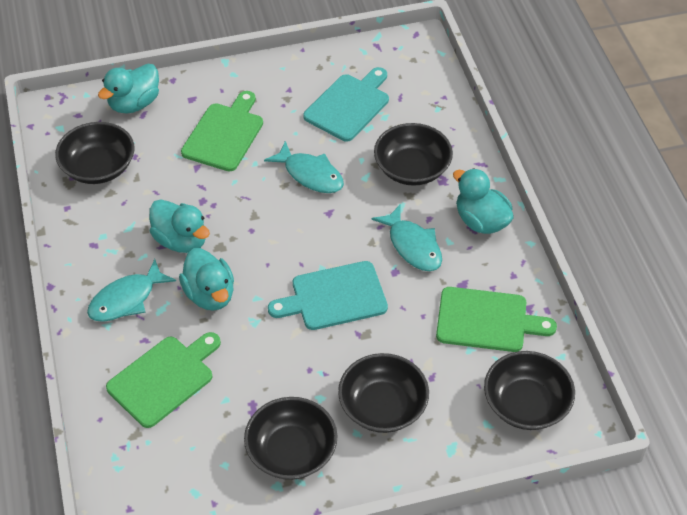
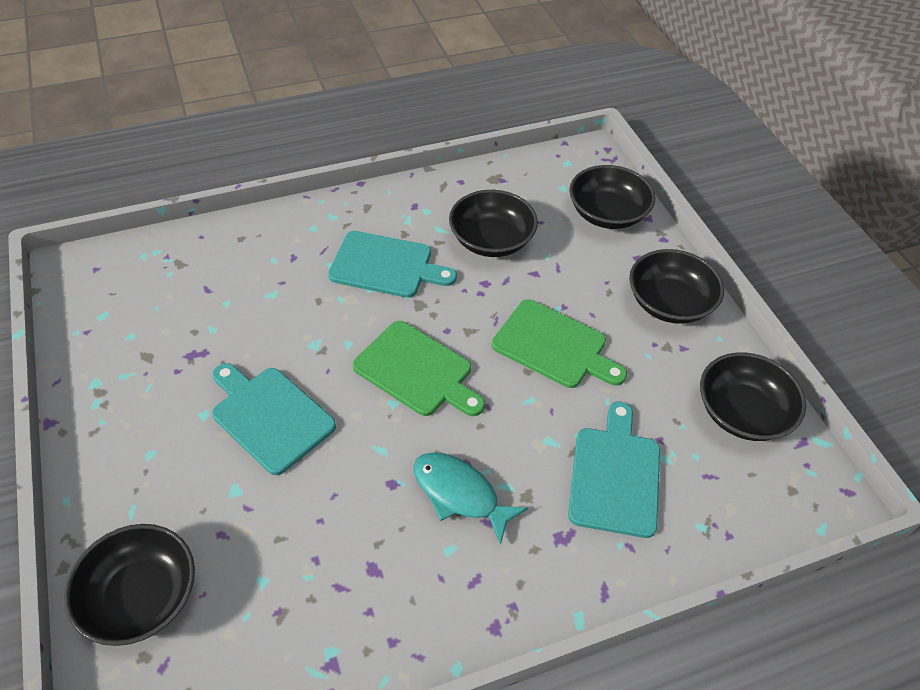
green cutting board: [106,332,221,428] [181,91,263,172] [436,287,557,352] = 3 -> [353,321,485,416] [492,299,627,388] = 2
turquoise cutting board: [268,261,388,330] [303,67,389,142] = 2 -> [212,363,336,475] [328,231,457,298] [568,402,660,538] = 3
turquoise duck: [98,64,159,113] [149,199,210,253] [179,248,234,311] [453,168,514,234] = 4 -> none = 0
turquoise fish: [87,259,176,322] [264,141,344,193] [372,205,442,271] = 3 -> [413,452,528,545] = 1

